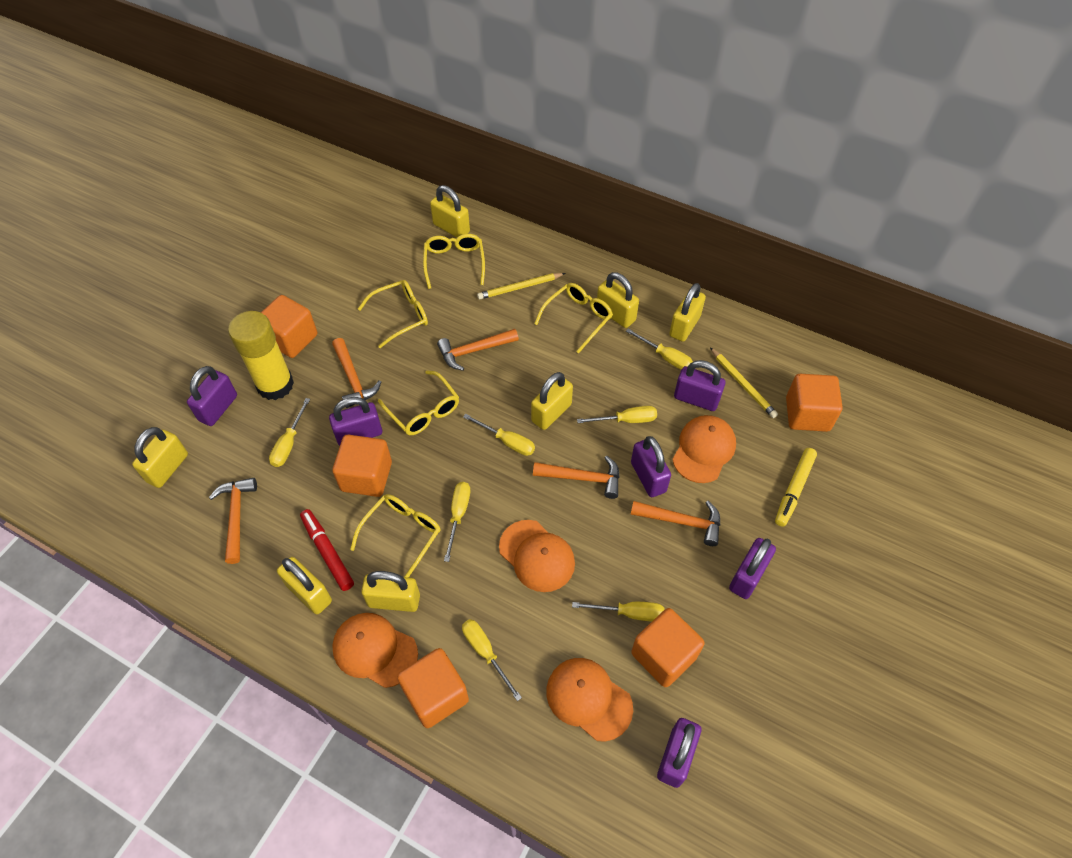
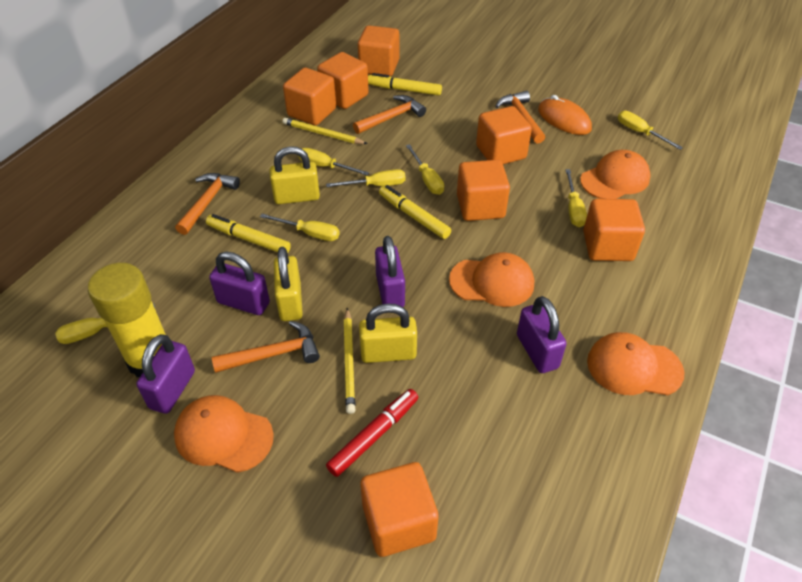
orange cube: [261,295,317,358] [332,435,392,497] [397,648,469,728] [631,608,705,687] [786,374,843,432] = 5 -> [283,68,336,125] [317,52,369,109] [358,25,399,76] [360,462,439,557] [457,160,510,221] [476,106,532,164] [583,199,645,261] = 7
orange hammer: [209,478,257,564] [332,338,381,408] [437,329,519,371] [533,456,620,499] [630,501,720,546] = 5 -> [175,173,240,235] [212,321,320,373] [353,95,426,134] [495,91,545,144] = 4
orange mouse: none = 0 -> [538,95,592,135] = 1
purple padlock: [187,366,237,426] [329,397,382,446] [631,436,671,497] [657,718,702,788] [674,360,725,411] [729,538,776,599] = 6 -> [136,334,195,414] [209,251,270,315] [375,236,405,307] [517,296,567,373] = 4
yellow glasses: [350,494,441,578] [358,280,428,348] [378,371,459,435] [423,234,485,289] [534,283,613,354] = 5 -> none = 0
yellow marker: [775,448,817,527] = 1 -> [206,214,291,253] [368,73,442,96] [379,185,451,239] = 3
yellow padlock: [132,427,188,488] [277,557,332,614] [361,571,420,612] [430,185,470,237] [531,372,573,430] [597,272,639,328] [669,283,706,342] = 7 -> [269,146,320,204] [274,247,303,321] [359,303,417,363] = 3

